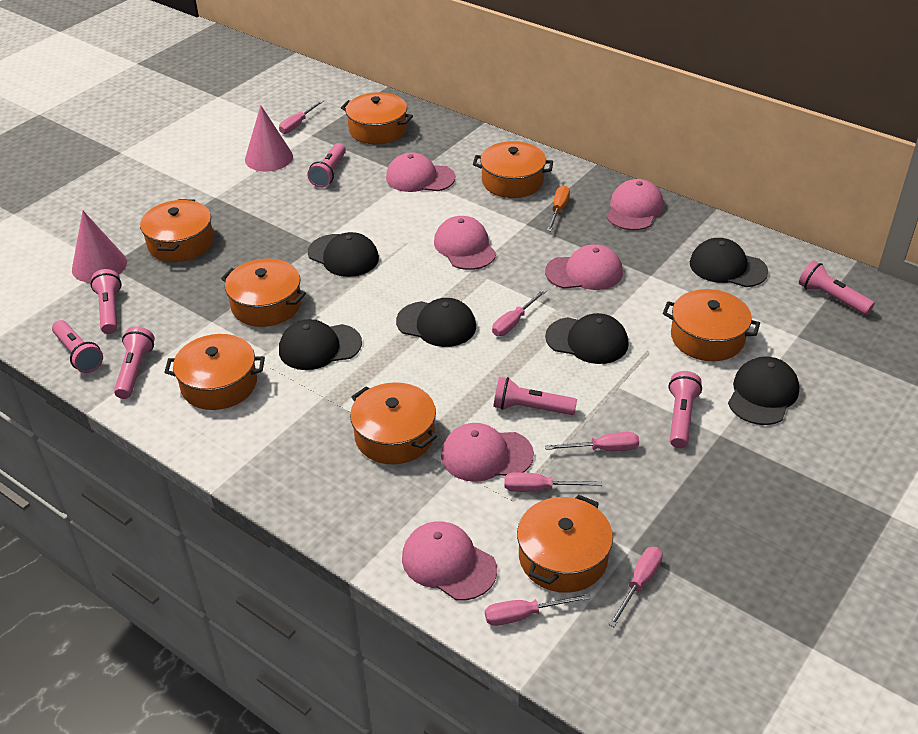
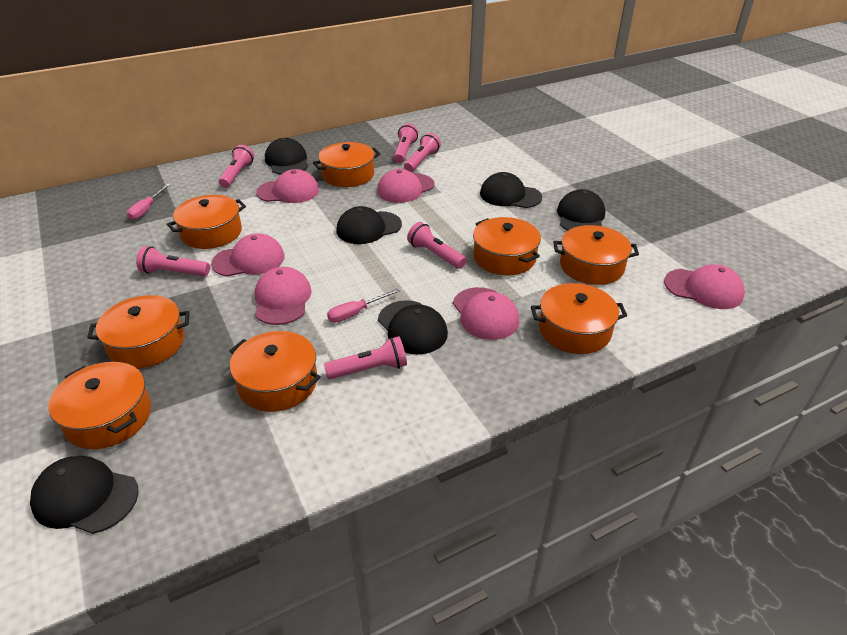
orange screwdriver: [547,185,570,231] = 1 -> none = 0
pink cone: [72,211,127,283] [245,105,293,172] = 2 -> none = 0
pink flashlight: [52,320,103,373] [90,269,122,334] [114,326,155,399] [307,143,346,188] [493,377,577,415] [669,371,702,448] [799,261,875,315] = 7 -> [136,246,210,276] [219,145,254,188] [324,336,407,379] [393,123,418,163] [404,133,441,172] [407,222,466,269] = 6
pink screwdriver: [279,100,324,134] [485,593,591,626] [492,289,547,336] [504,472,602,492] [545,432,639,451] [608,547,663,627] = 6 -> [127,184,170,220] [327,289,400,323] = 2

